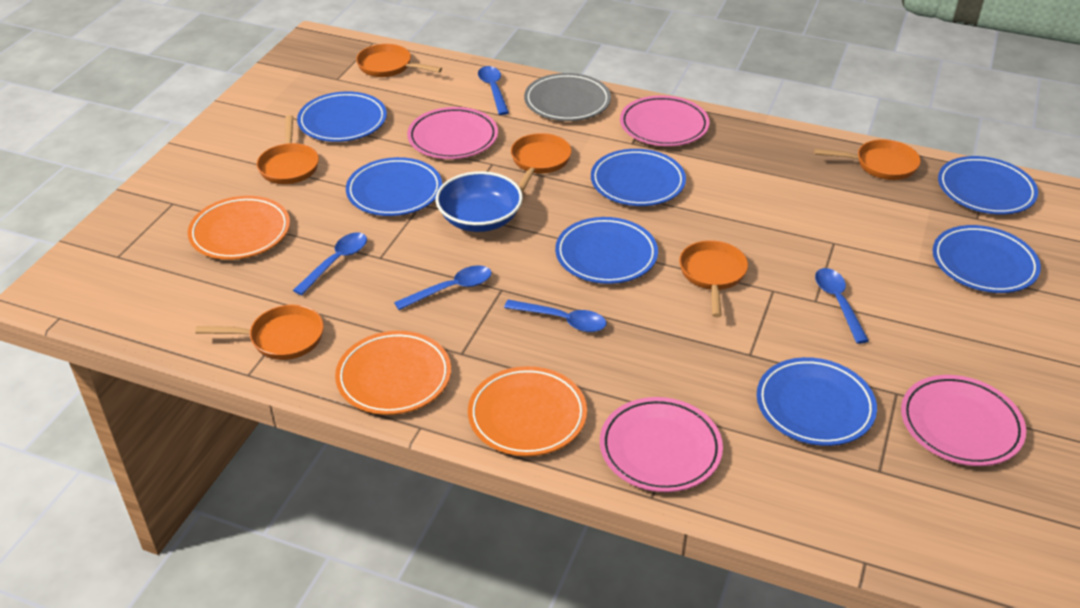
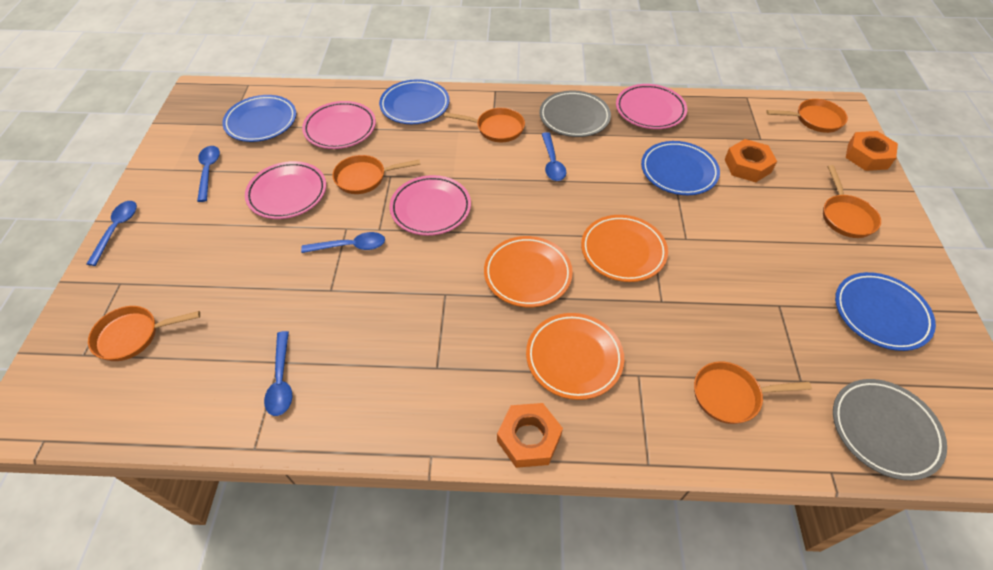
blue bowl: [435,171,523,232] = 1 -> none = 0
blue plate: [297,91,387,142] [346,157,442,216] [555,217,658,284] [591,149,686,206] [757,357,877,446] [933,225,1041,293] [938,156,1038,215] = 7 -> [222,95,296,142] [379,79,450,124] [641,141,720,195] [835,272,936,351] = 4
grey plate: [524,73,611,121] = 1 -> [539,91,611,137] [833,379,947,480] = 2
orange nut: none = 0 -> [497,403,563,468] [724,139,777,182] [846,131,898,171] = 3

